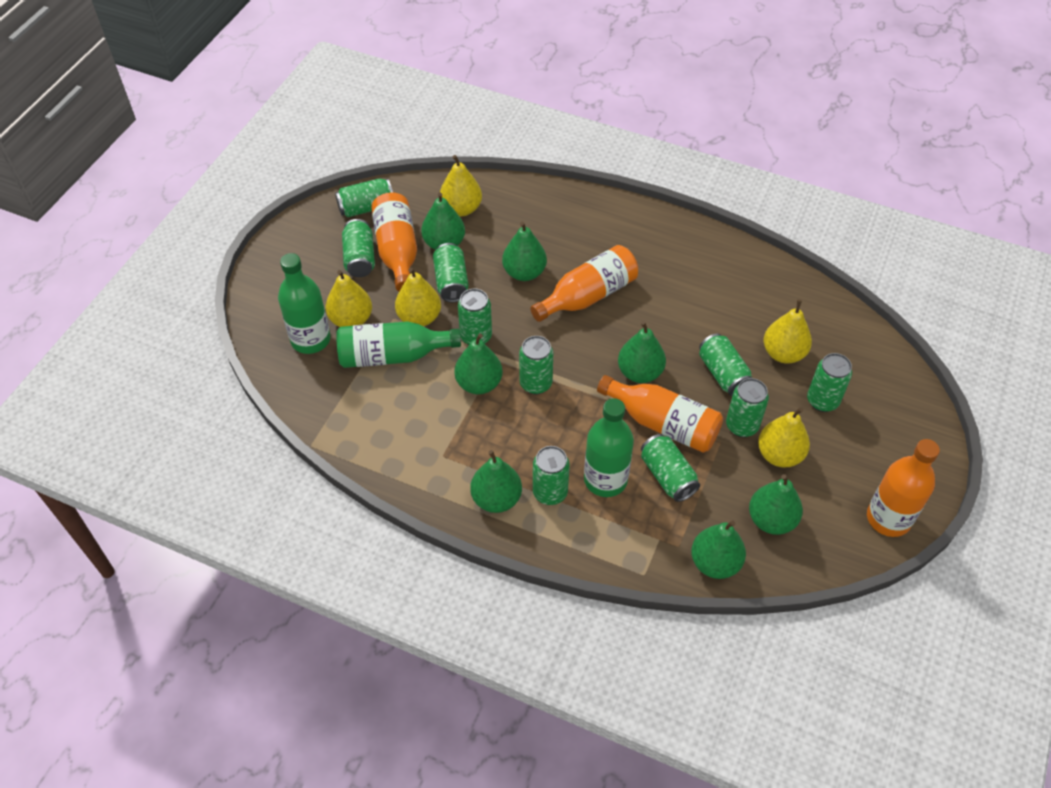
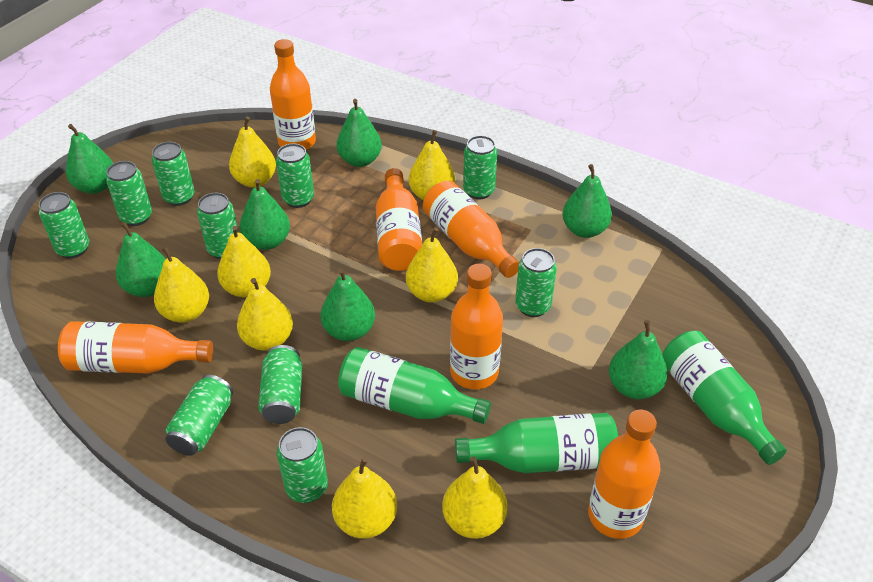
orange bottle: [371,193,417,291] [530,245,638,322] [597,375,723,453] [867,439,940,537] = 4 -> [58,321,213,374] [270,39,316,150] [376,168,422,271] [423,181,519,278] [450,264,503,389] [588,410,661,539] = 6
yellow pear: [326,270,372,327] [395,268,441,326] [440,155,482,216] [758,407,810,467] [764,300,812,364] = 5 -> [154,246,209,323] [217,226,271,298] [229,116,276,188] [237,278,293,351] [332,457,397,539] [406,227,458,303] [409,130,455,200] [442,456,508,539] = 8

